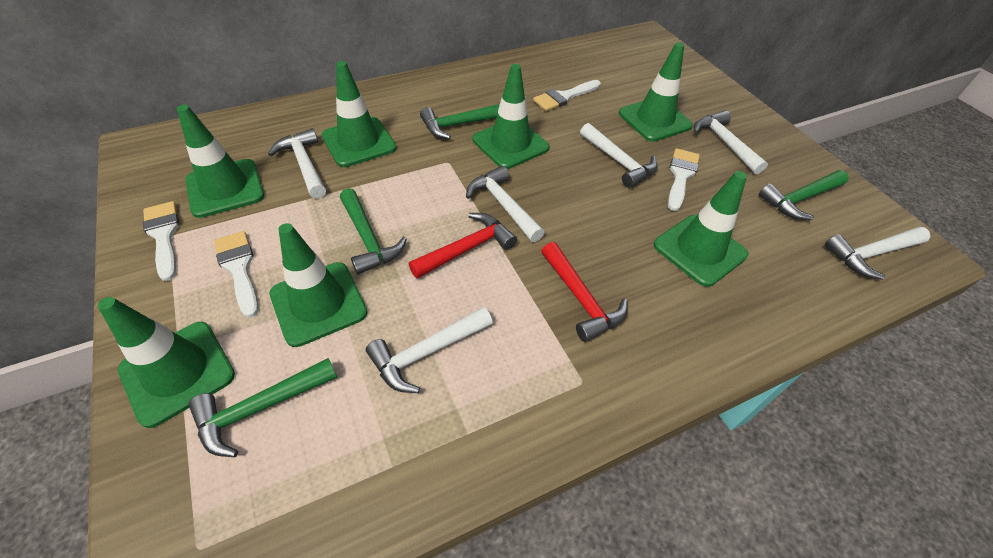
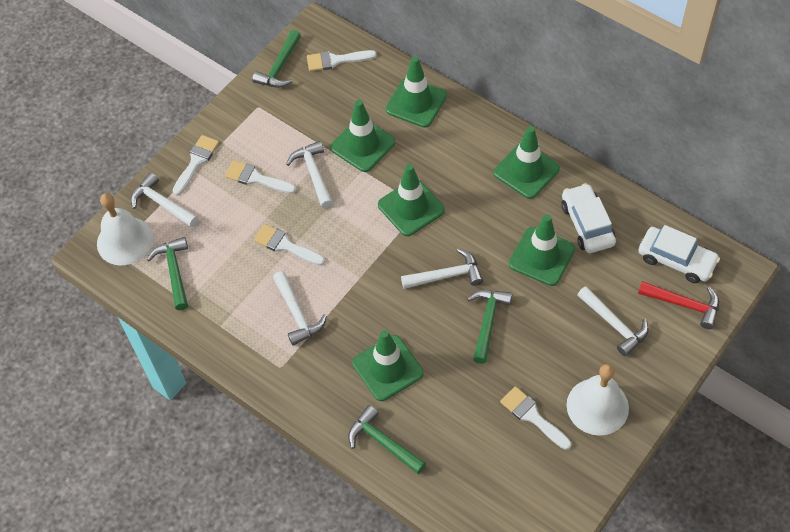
green traffic cone: [98,297,235,428] [177,105,264,218] [269,223,367,347] [322,61,396,167] [473,64,549,169] [619,42,693,142] [654,171,748,287] = 7 -> [330,100,395,172] [352,330,424,401] [378,164,445,236] [386,56,447,128] [493,126,560,199] [509,214,575,286] = 6
red hammer: [409,213,517,279] [541,242,628,342] = 2 -> [638,281,719,329] = 1
white bell: none = 0 -> [97,193,153,265] [567,364,629,436] = 2
white brush: [143,201,179,281] [214,231,258,318] [533,80,601,111] [668,148,700,211] = 4 -> [173,135,219,195] [225,160,296,193] [254,224,325,266] [307,50,377,71] [500,386,571,450] = 5
white car: none = 0 -> [561,183,616,253] [638,225,720,283] = 2
white hammer: [268,128,326,199] [366,307,493,393] [466,166,545,242] [580,123,658,188] [694,110,768,174] [825,227,930,280] = 6 -> [131,172,198,227] [273,271,327,346] [286,141,333,208] [401,248,483,289] [577,286,649,356] = 5

